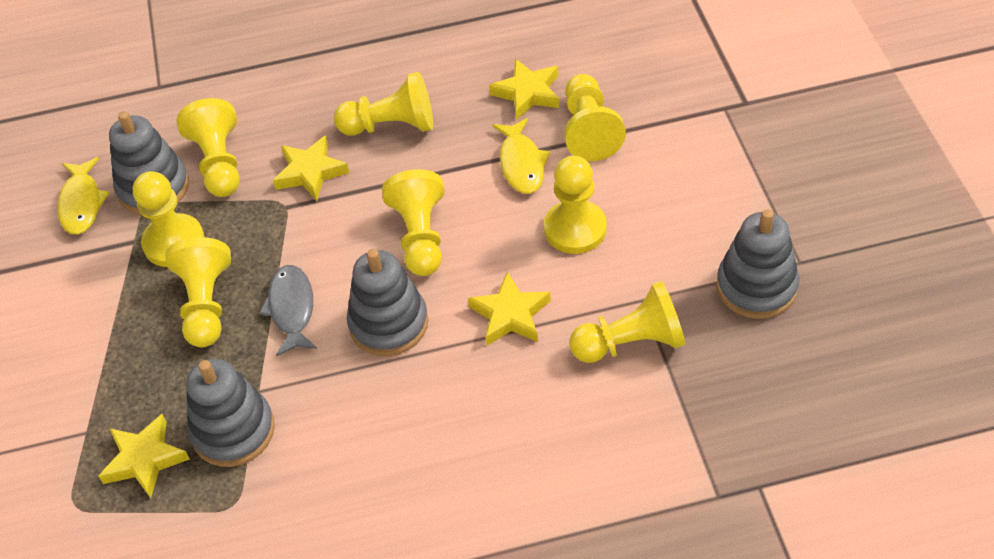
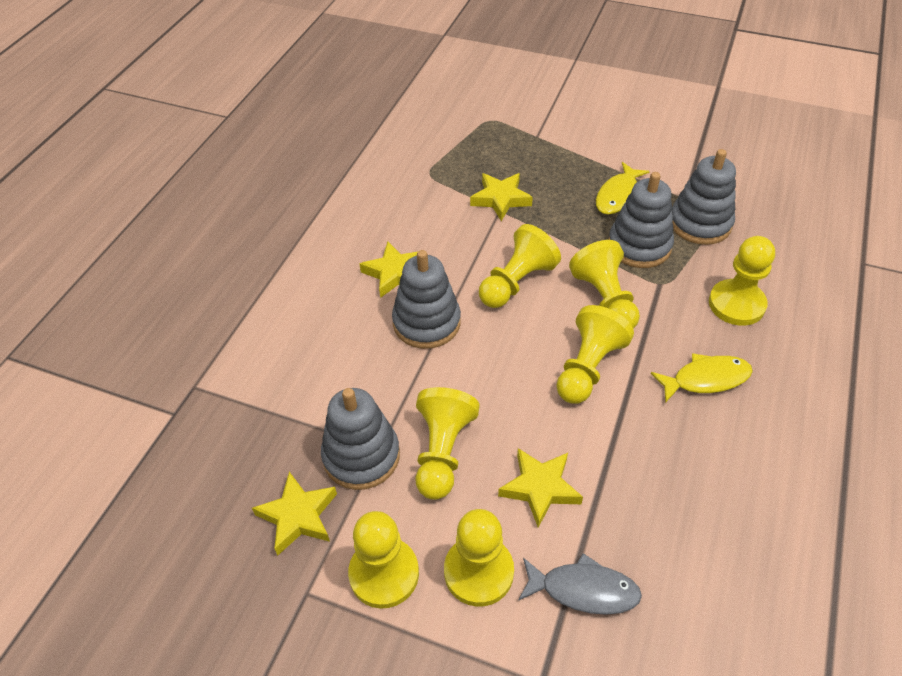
yellow pawn: [133,171,205,267] [166,237,231,347] [177,98,240,197] [334,72,433,136] [382,169,445,276] [544,156,607,254] [564,74,626,161] [569,281,685,363] = 8 -> [348,511,419,609] [415,387,480,500] [444,509,514,607] [479,224,561,308] [557,305,634,404] [569,240,640,329] [709,236,775,326] = 7

